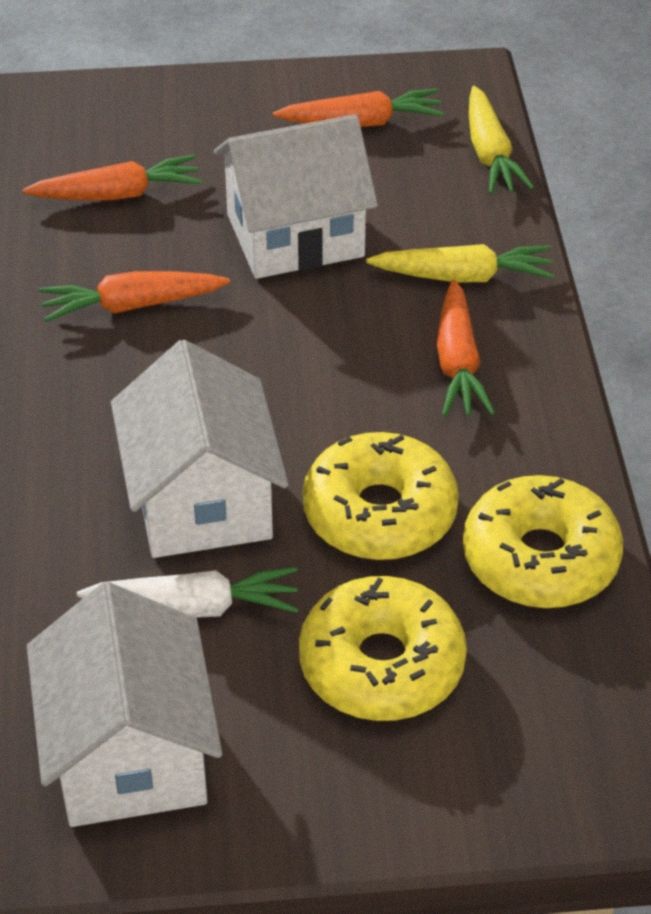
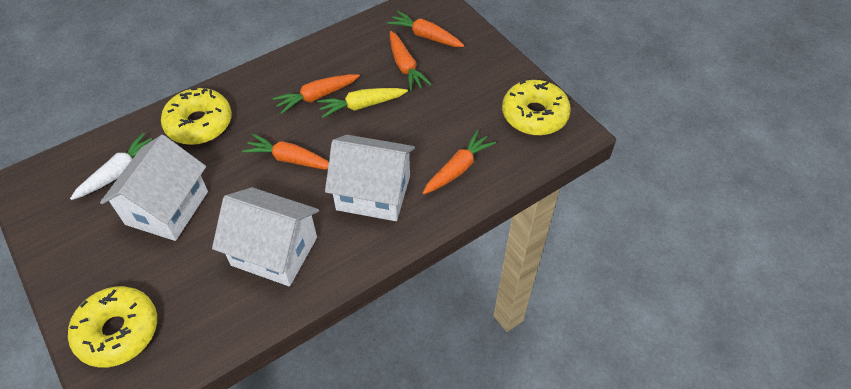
orange carrot: [22,155,202,200] [39,271,230,322] [273,89,444,127] [437,279,495,416] = 4 -> [242,134,329,170] [272,74,360,114] [387,11,464,47] [390,31,432,91] [423,130,496,194] = 5
yellow carrot: [366,244,554,282] [469,86,534,194] = 2 -> [317,88,408,118] = 1

